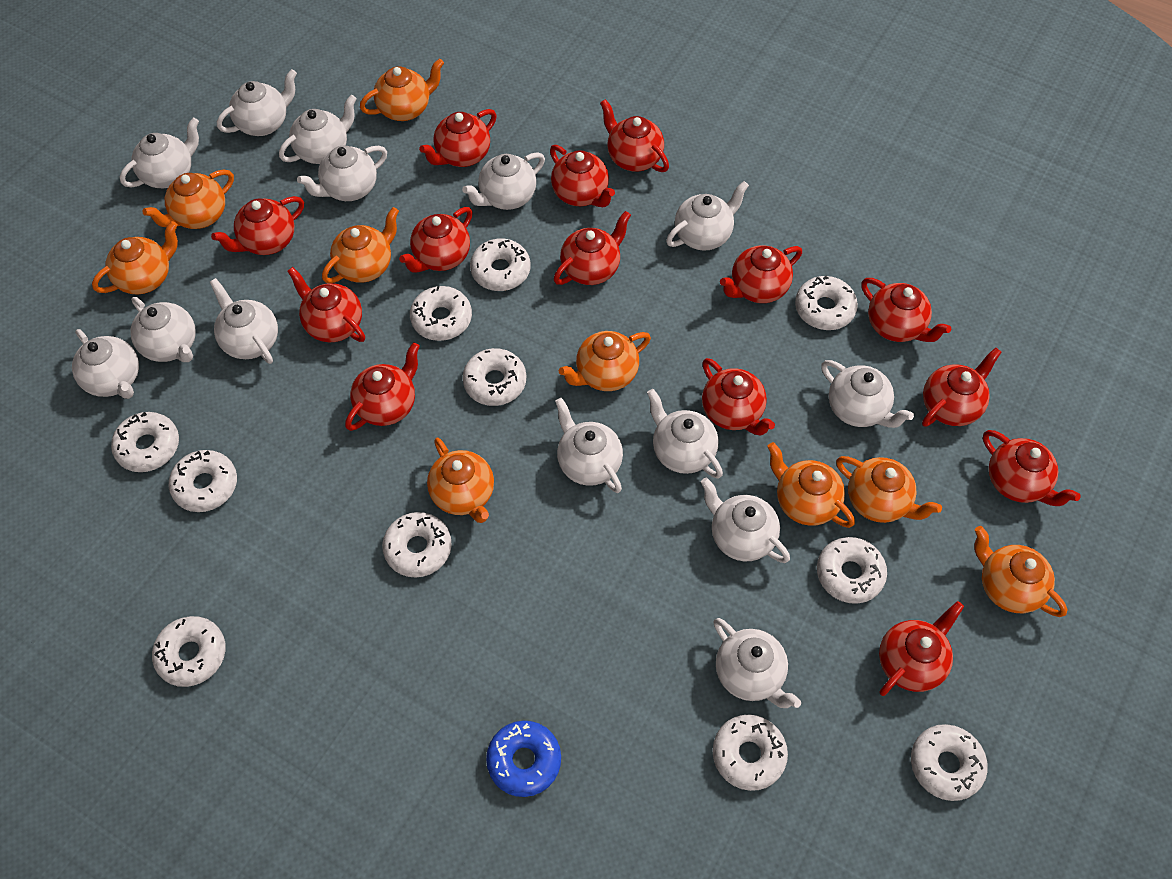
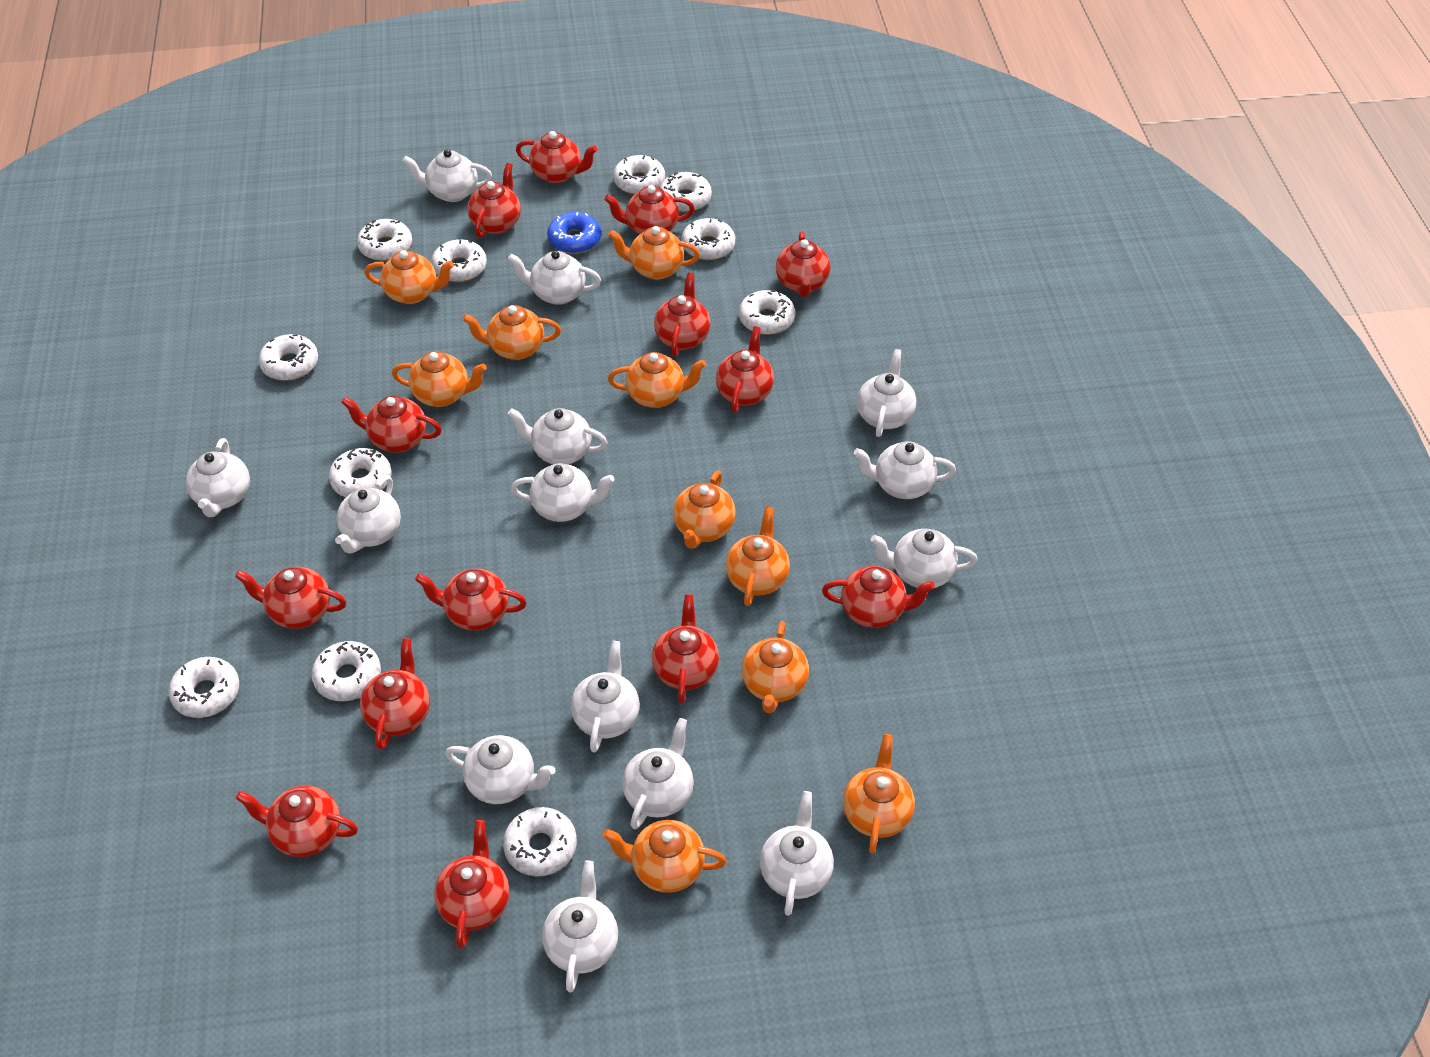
orange teapot: [92,221,178,295] [142,169,234,229] [322,207,399,283] [360,59,444,121] [427,438,494,523] [559,331,651,391] [767,442,855,528] [836,456,942,523] [974,526,1067,617] = 9 -> [364,250,454,304] [392,351,487,407] [462,305,561,360] [602,820,727,893] [608,226,700,280] [608,352,706,408] [673,471,736,549] [726,506,790,606] [741,621,809,713] [843,734,915,854] = 10

